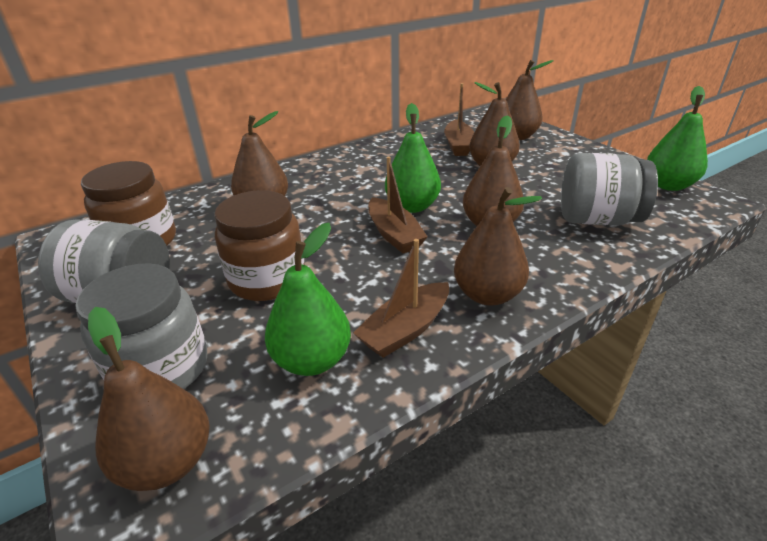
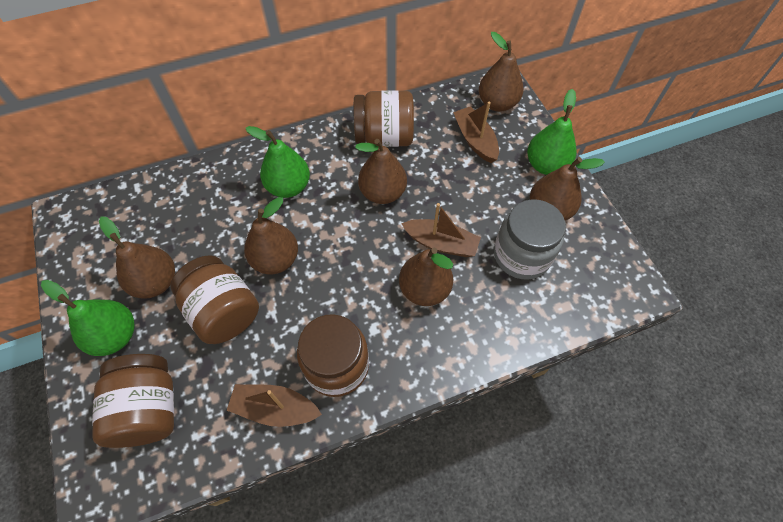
brown jar: [81,161,176,246] [214,190,305,301] = 2 -> [92,354,174,448] [170,255,259,344] [297,314,369,397] [354,90,414,147] = 4
grey jar: [38,219,170,303] [75,263,207,389] [561,153,658,226] = 3 -> [494,199,566,279] = 1

